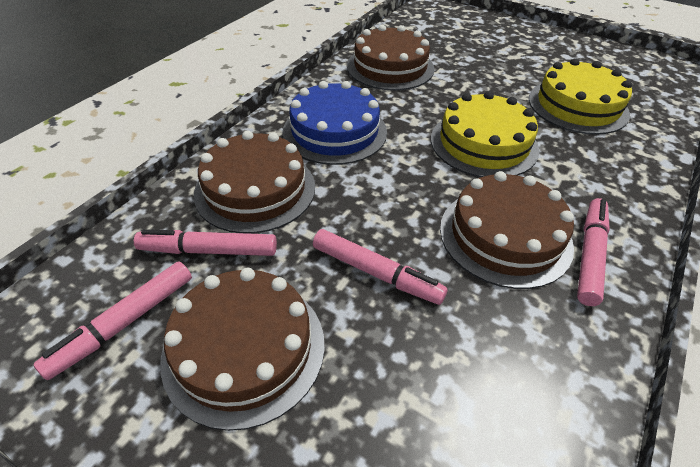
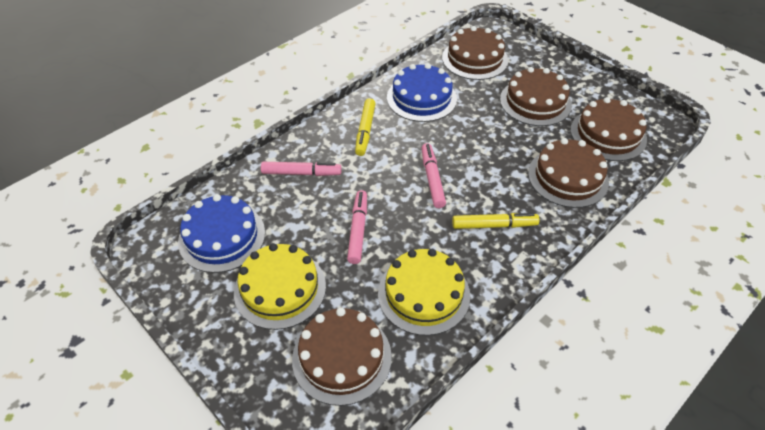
blue cake: [283,81,387,165] = 1 -> [178,194,265,273] [387,63,457,122] = 2
brown cake: [160,268,325,431] [194,131,315,234] [347,25,434,90] [440,171,574,289] = 4 -> [292,307,392,406] [442,26,508,80] [500,67,572,126] [528,138,609,208] [571,97,647,161] = 5
pink marker: [33,262,192,380] [134,229,277,256] [313,229,448,305] [577,198,610,306] = 4 -> [261,162,342,176] [347,190,367,264] [421,143,446,208] = 3
yellow marker: none = 0 -> [355,98,376,156] [452,213,539,229] = 2

